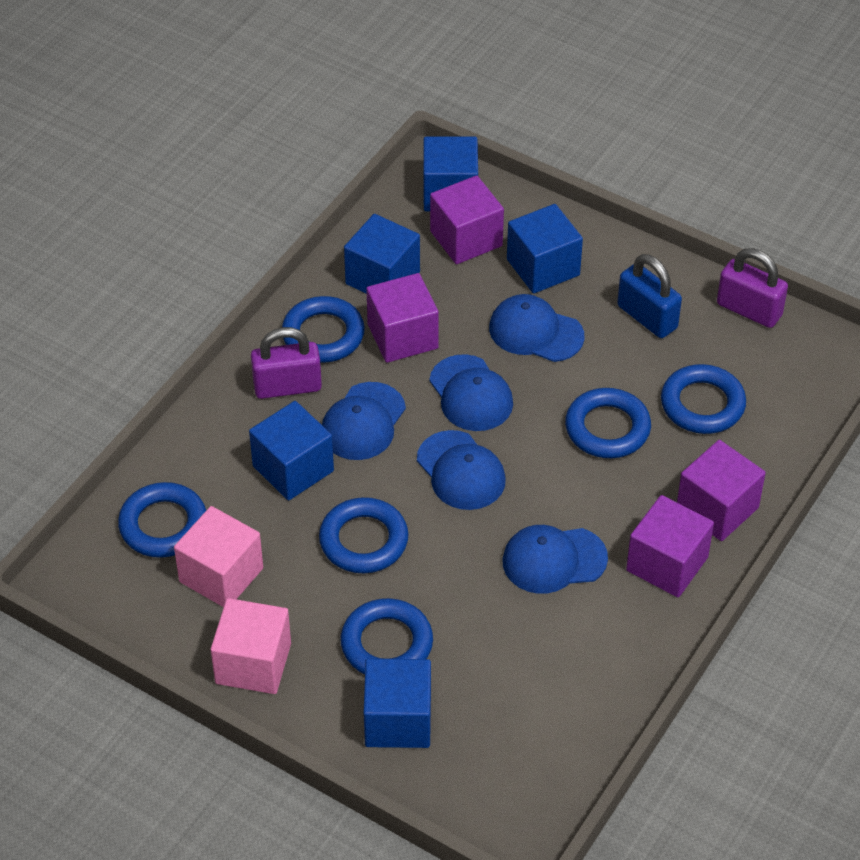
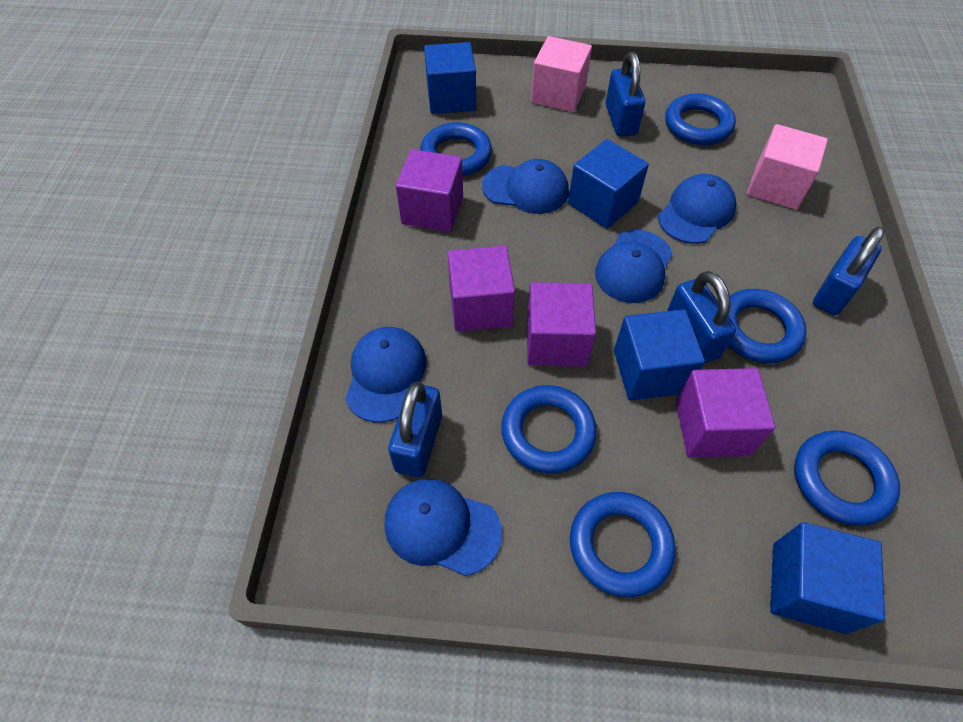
blue cube: [249,401,334,501] [344,214,420,294] [364,659,431,748] [424,136,478,211] [507,204,583,294] = 5 -> [424,42,476,114] [568,139,649,229] [614,309,705,401] [770,522,885,634] = 4
blue padlock: [617,254,682,338] = 1 -> [388,381,442,478] [606,52,645,137] [667,271,736,363] [813,227,884,315] = 4
purple padlock: [251,327,322,399] [717,248,788,328] = 2 -> none = 0

